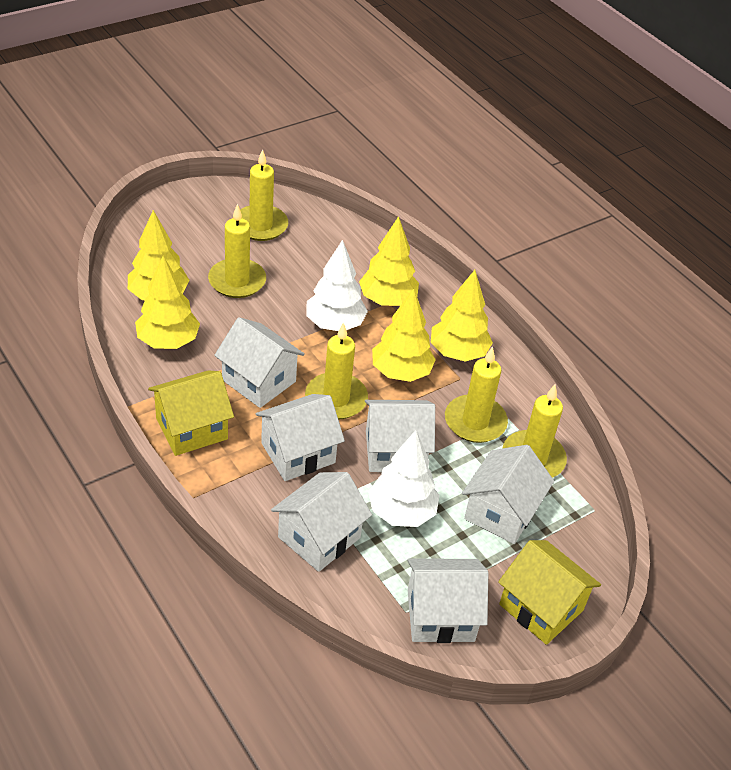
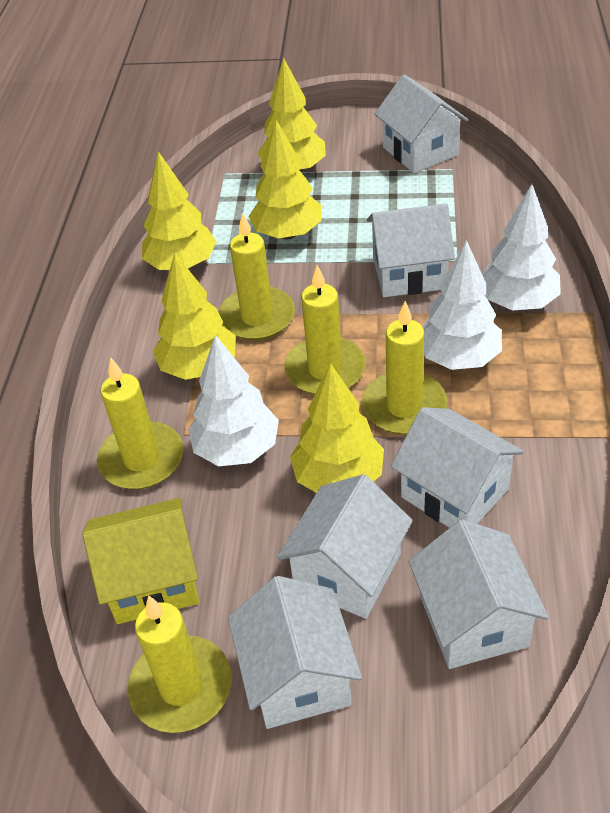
white tree: [306,240,368,331] [368,430,440,527] = 2 -> [188,335,279,466] [423,240,502,370] [482,184,561,311] = 3
yellow house: [148,371,234,456] [498,540,601,645] = 2 -> [82,498,199,624] = 1

